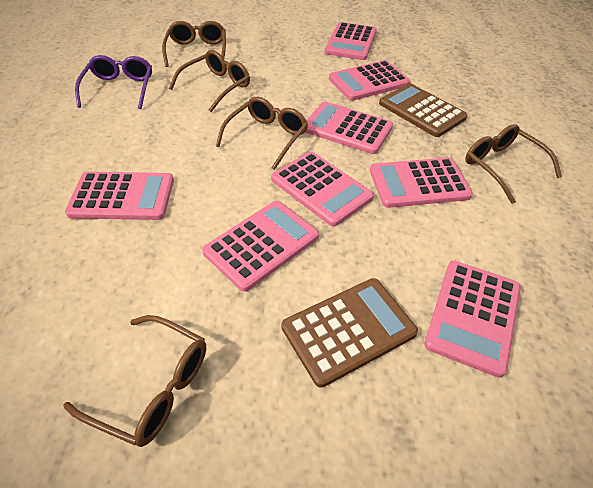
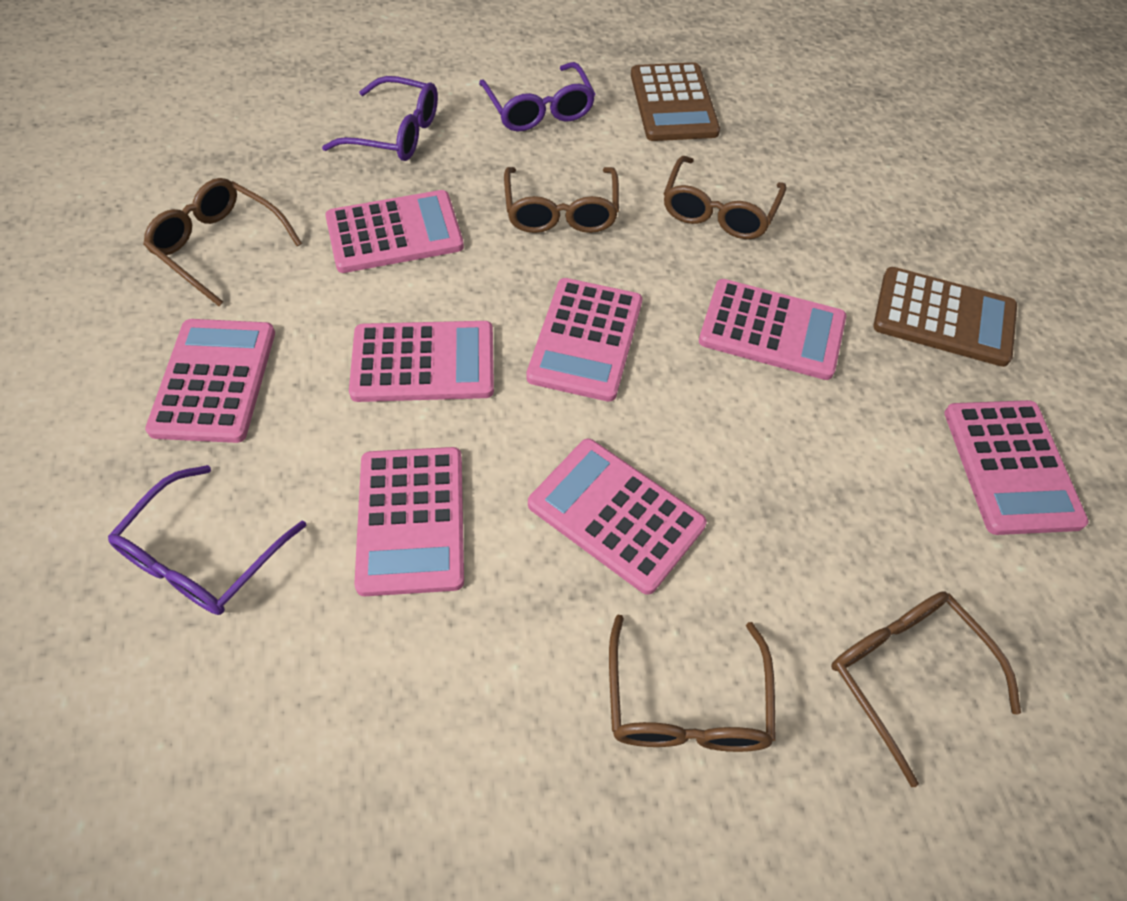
purple glasses: [75,55,152,109] = 1 -> [108,465,307,615] [322,76,438,161] [479,62,595,131] = 3

